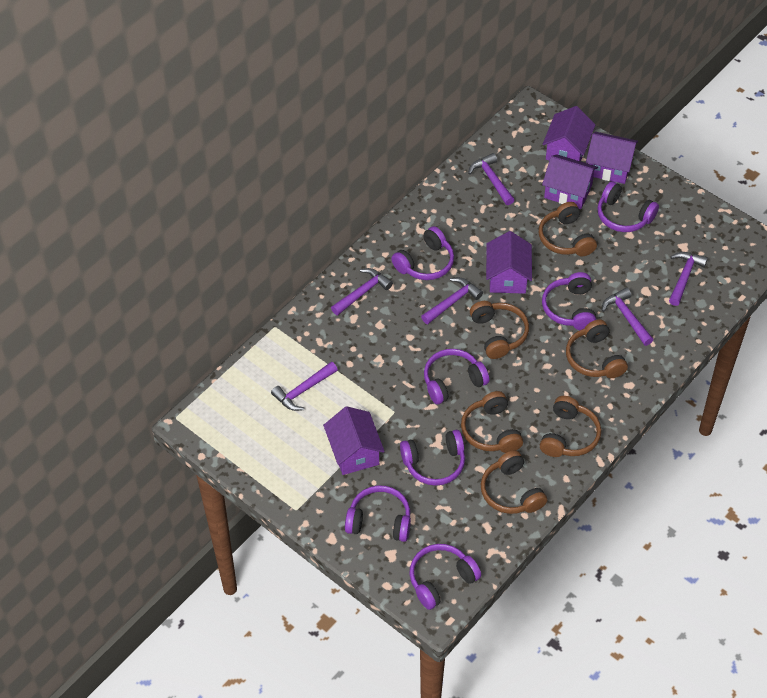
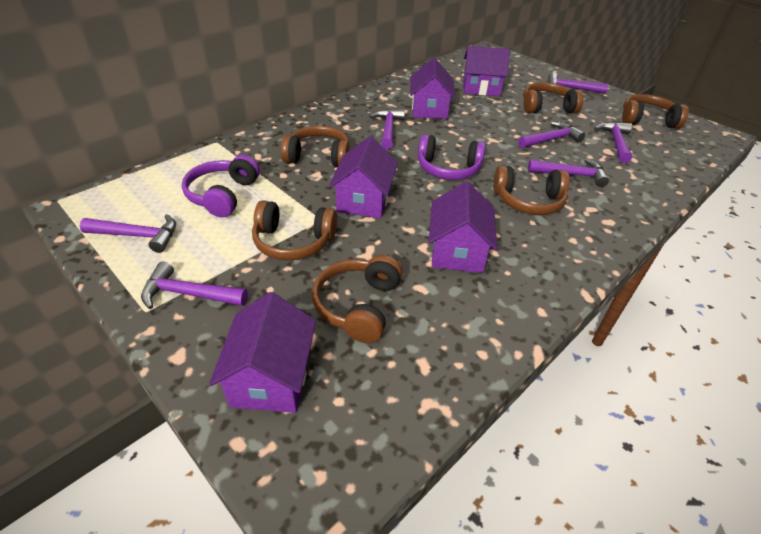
purple hammer: [271,362,338,411] [331,268,393,315] [421,277,483,324] [468,153,514,205] [602,288,653,346] [669,252,708,306] = 6 -> [80,214,176,253] [141,262,248,309] [369,109,405,149] [518,122,585,148] [528,159,609,187] [548,72,609,94] [595,122,632,163] = 7
purple headphones: [345,485,411,542] [391,226,454,280] [400,430,465,486] [409,544,481,610] [424,349,489,404] [542,272,596,330] [597,181,659,232] = 7 -> [182,155,260,218] [418,134,485,180] = 2

